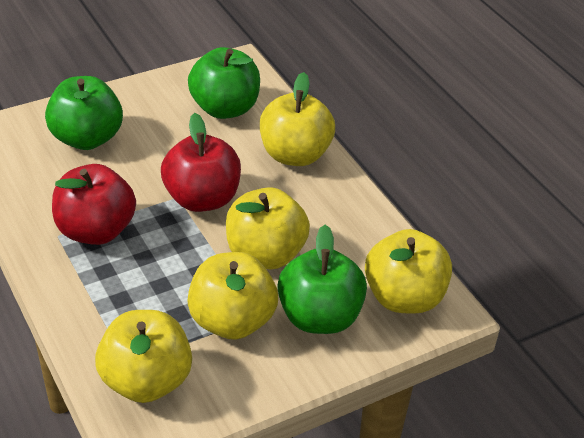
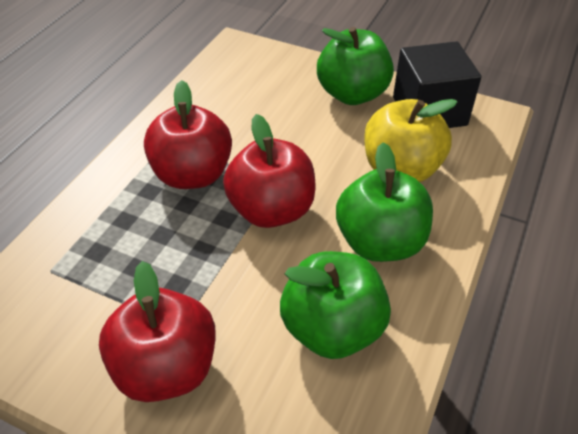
black cube: none = 0 -> [393,41,481,128] = 1
red apple: [52,164,136,245] [161,113,241,212] = 2 -> [99,261,215,402] [144,80,232,189] [223,114,316,228] = 3
yellow apple: [95,310,192,403] [187,252,278,340] [226,187,310,269] [260,72,335,166] [365,229,452,314] = 5 -> [364,99,457,182] = 1

